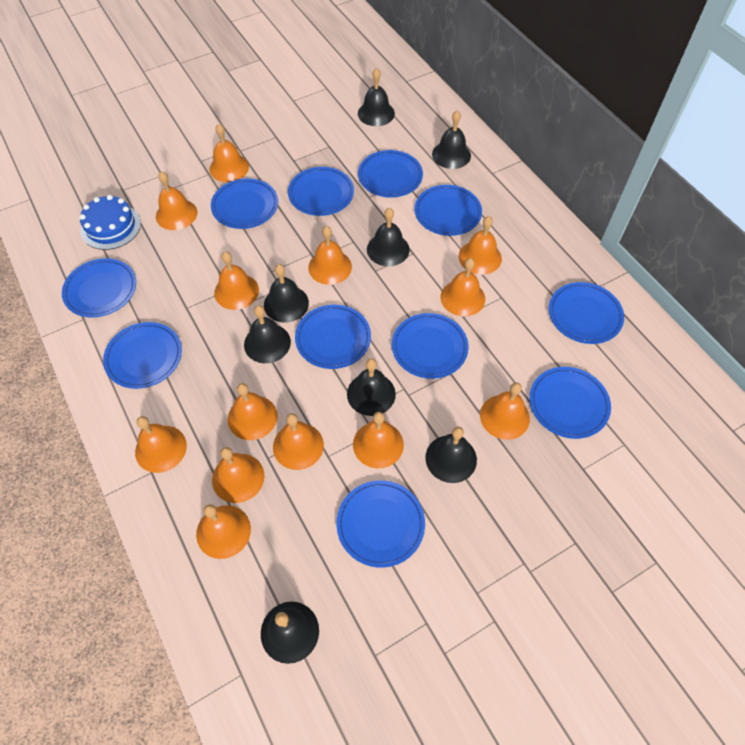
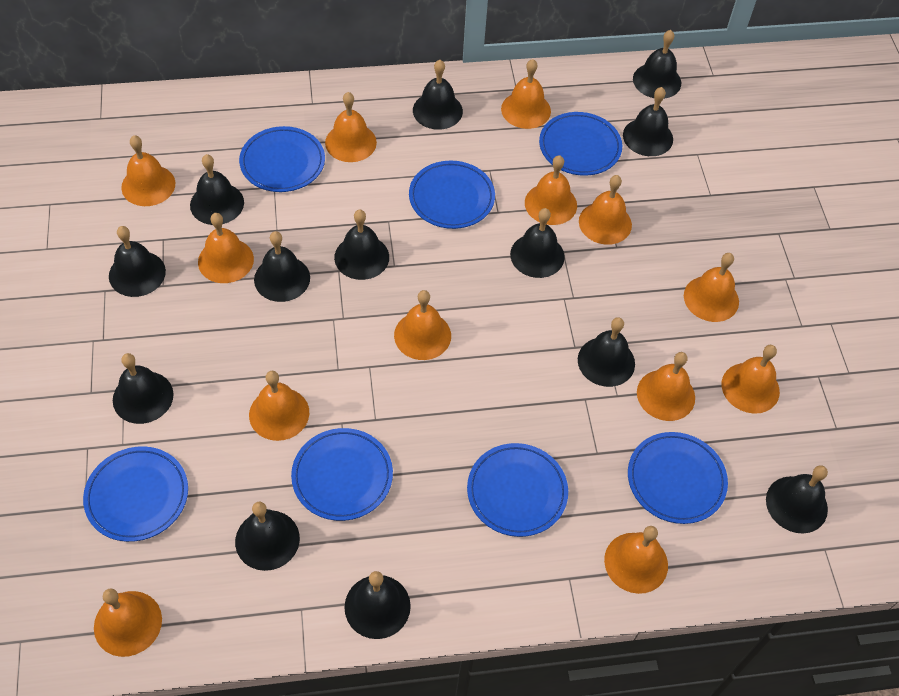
black bell: [244,305,291,363] [261,602,319,664] [264,264,309,323] [347,358,396,416] [358,68,395,126] [367,208,410,266] [426,427,477,483] [432,110,471,169] = 8 -> [109,226,166,297] [113,353,174,424] [190,154,244,225] [235,501,300,571] [254,231,310,302] [334,209,389,280] [344,571,411,639] [413,60,463,130] [510,208,565,278] [578,317,635,387] [623,87,673,156] [633,30,681,99] [766,465,828,534] = 13
blue cake: [80,195,141,250] = 1 -> none = 0
blue plate: [62,258,136,318] [103,322,182,389] [211,178,278,229] [288,167,354,216] [295,305,371,369] [336,480,425,568] [358,150,423,198] [392,313,469,379] [414,185,482,236] [530,367,611,439] [549,282,624,344] = 11 -> [83,446,188,542] [239,126,325,192] [291,428,393,521] [409,161,495,229] [467,443,568,537] [539,112,622,176] [628,432,728,524] = 7

